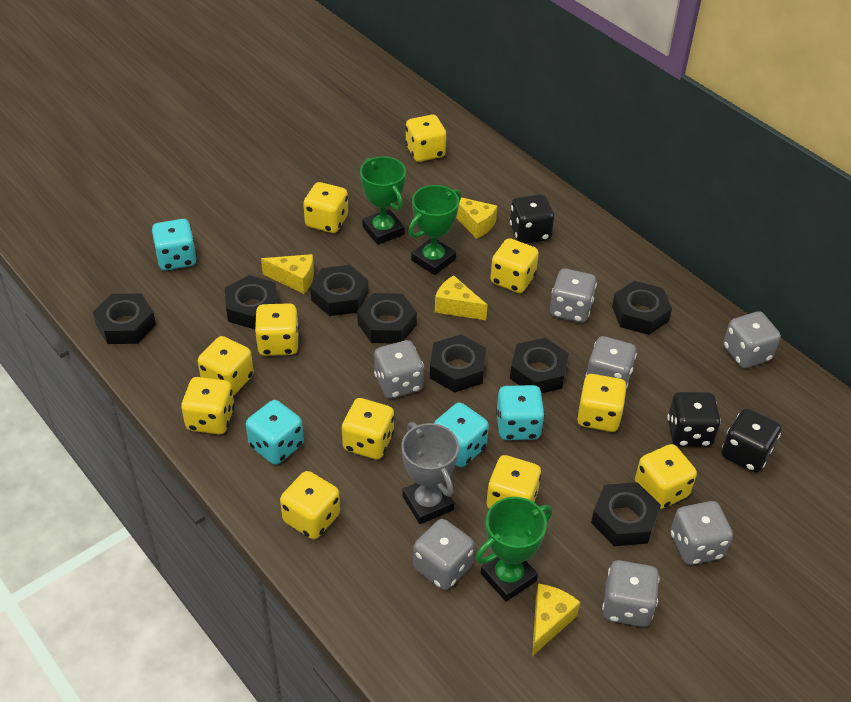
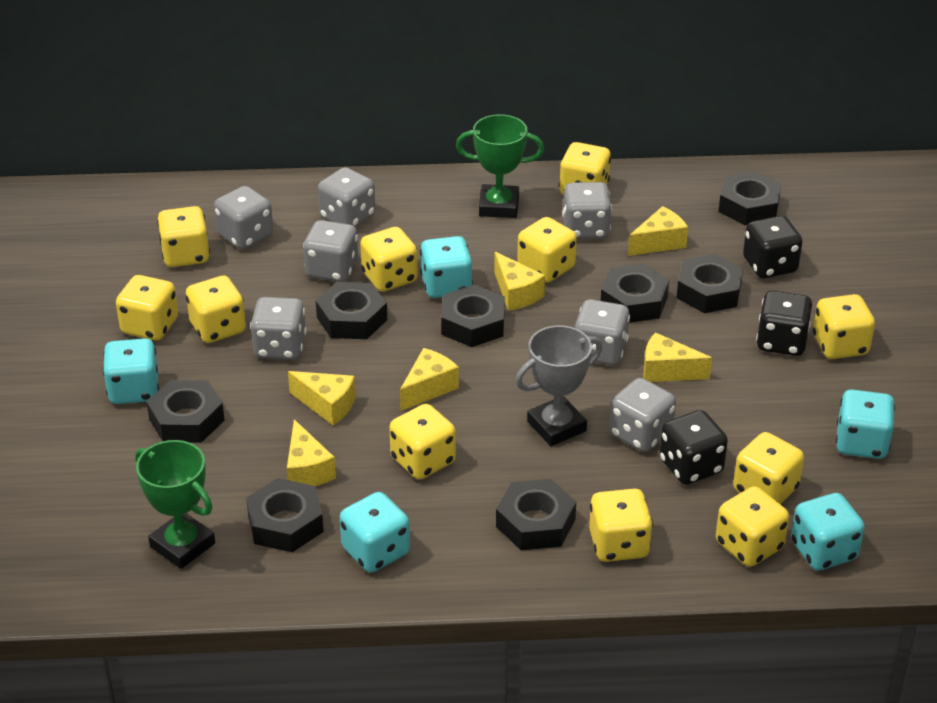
green trophy: [360,156,406,245] [408,185,461,275] [475,497,552,602] = 3 -> [135,440,215,569] [456,114,544,218] = 2
turquoise dice: [152,219,197,270] [246,400,304,465] [434,402,489,467] [496,385,545,440] = 4 -> [103,338,159,404] [340,492,410,573] [420,236,473,298] [791,493,865,571] [836,389,895,459] = 5
yellow cheese: [261,254,314,294] [435,275,487,320] [456,197,497,239] [532,584,580,656] = 4 -> [287,419,336,486] [288,371,356,425] [400,348,459,411] [494,252,545,311] [628,206,688,256] [643,332,712,382] = 6

